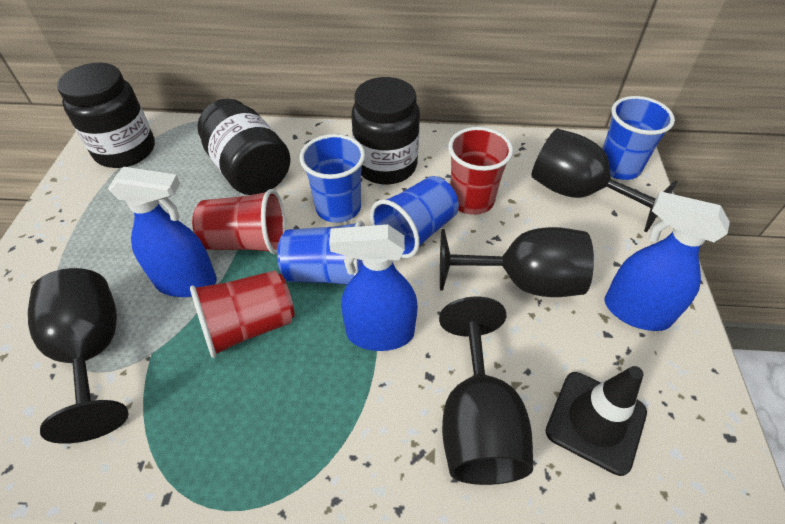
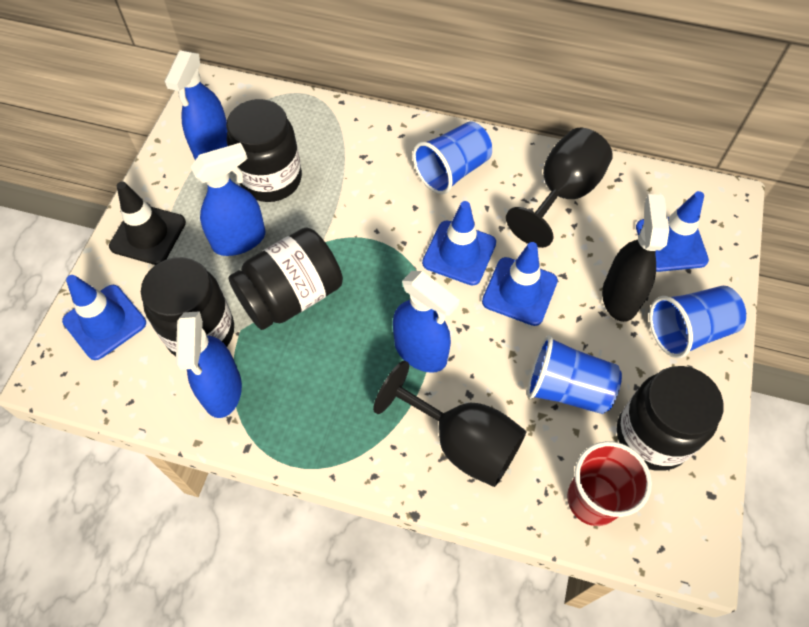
black goblet: [28,268,128,444] [439,297,533,485] [440,227,594,297] [531,128,678,232] = 4 -> [373,361,526,487] [506,128,613,248] = 2
black jar: [57,63,155,168] [198,98,291,195] [351,77,420,185] = 3 -> [141,257,234,356] [226,99,302,202] [228,228,343,330] [617,366,723,471] = 4
black spray bottle: none = 0 -> [602,194,669,322] = 1
blue cup: [277,220,365,285] [300,134,365,223] [370,176,459,258] [602,96,675,180] = 4 -> [413,121,492,195] [527,335,622,414] [649,286,746,358] = 3
blue spray bottle: [108,167,217,297] [329,224,418,351] [604,191,730,331] = 3 -> [164,50,228,160] [176,311,242,418] [191,143,266,256] [393,271,459,373] = 4
blue traffic cone: none = 0 -> [62,275,146,360] [422,201,496,286] [482,242,558,326] [636,191,709,272] = 4
red cup: [190,270,295,358] [192,189,285,254] [448,127,513,215] = 3 -> [567,441,652,526] = 1

